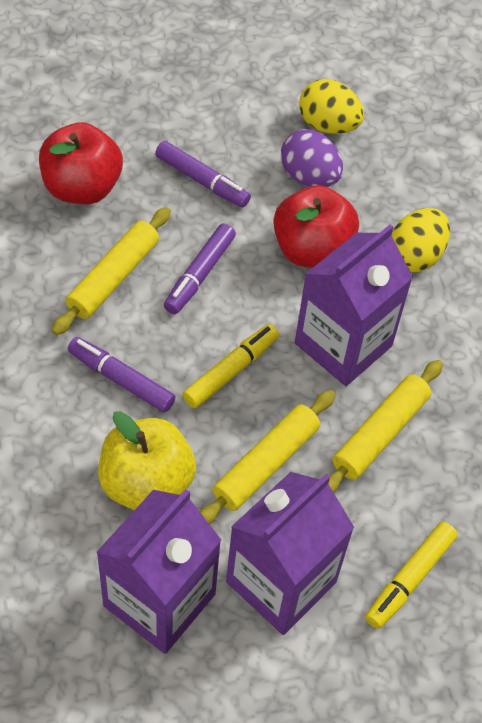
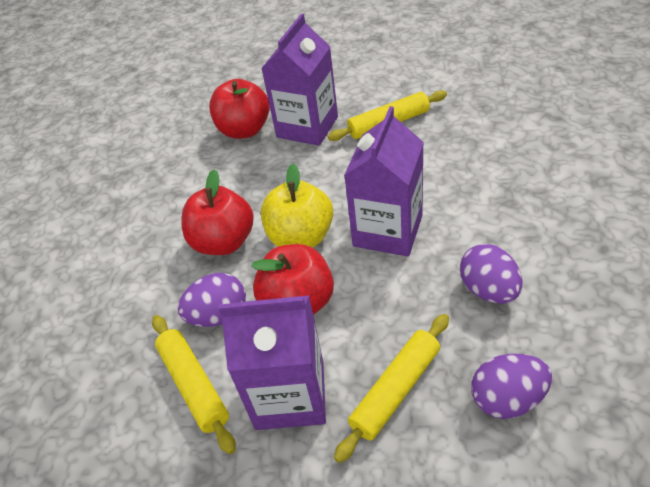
purple egg: [281,129,343,187] = 1 -> [178,273,246,327] [460,244,522,304] [471,354,552,419] = 3
purple marker: [68,337,175,413] [155,141,251,208] [164,223,236,314] = 3 -> none = 0
red apple: [39,122,123,204] [273,185,359,268] = 2 -> [181,170,254,255] [209,79,270,139] [251,244,334,315] = 3
yellow egg: [299,79,364,134] [391,208,450,272] = 2 -> none = 0
yellow marker: [182,324,279,408] [365,522,457,629] = 2 -> none = 0

